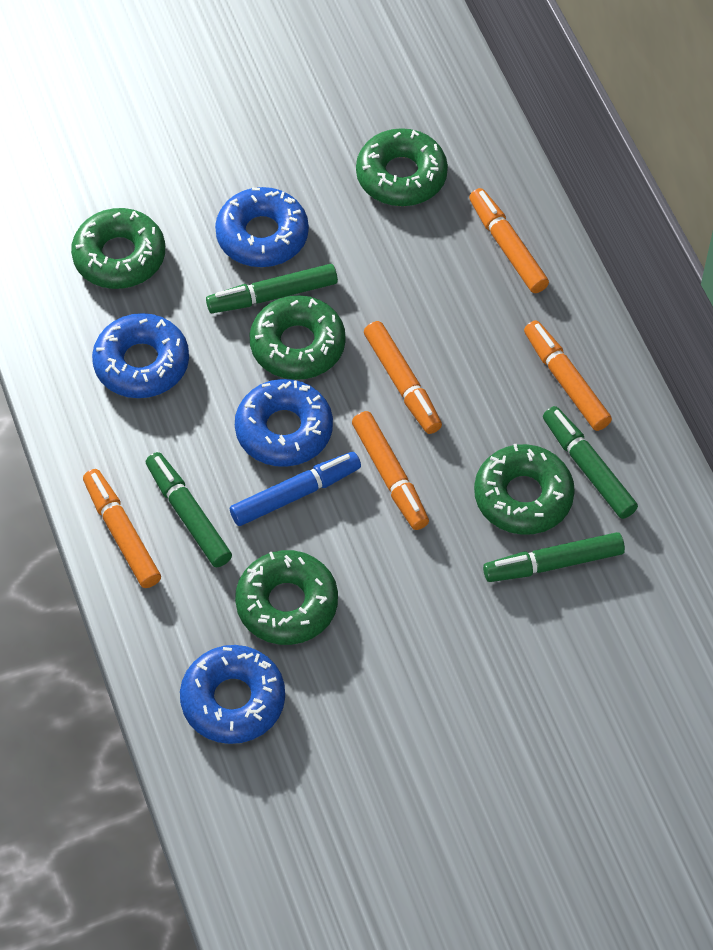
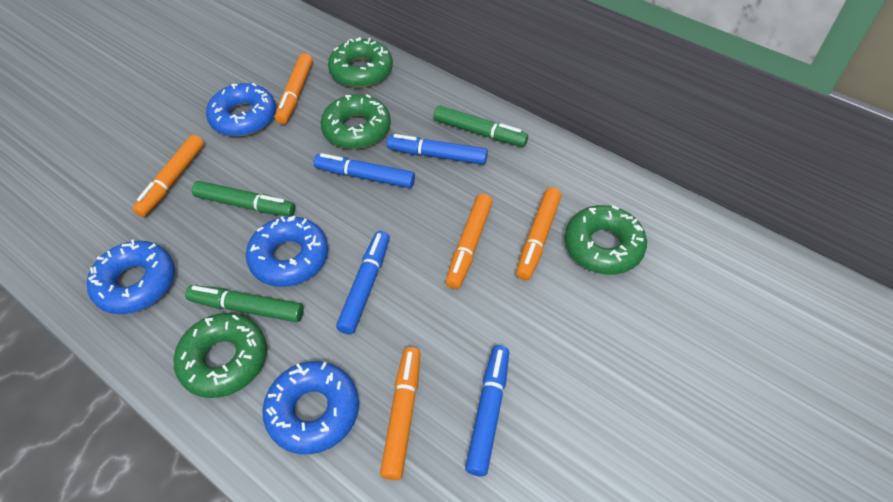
blue marker: [230,452,361,526] = 1 -> [314,153,415,188] [336,231,390,335] [387,134,488,165] [465,345,509,476] = 4
green donut: [71,208,165,289] [235,550,338,645] [249,295,346,380] [356,128,448,206] [474,444,575,535] = 5 -> [174,313,267,398] [321,94,391,149] [328,37,393,88] [564,205,647,275] = 4
green marker: [146,452,232,567] [206,264,338,313] [483,532,625,582] [543,406,638,519] = 4 -> [185,285,304,322] [192,181,295,217] [433,106,528,147] = 3

